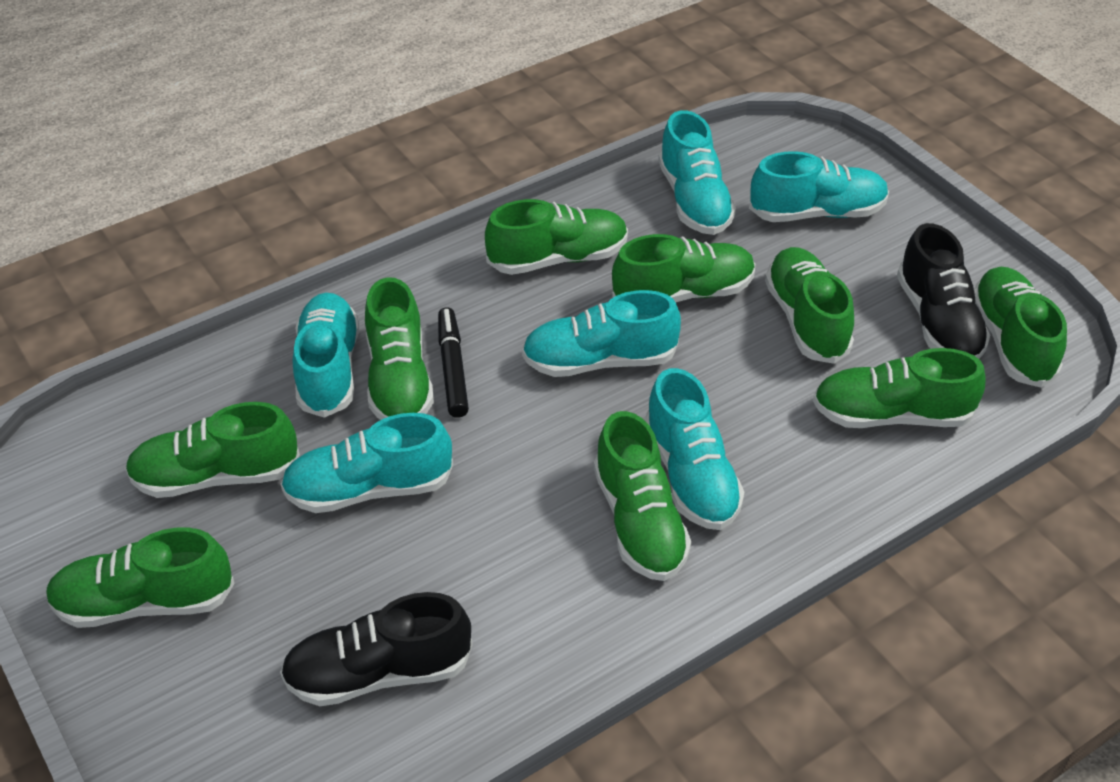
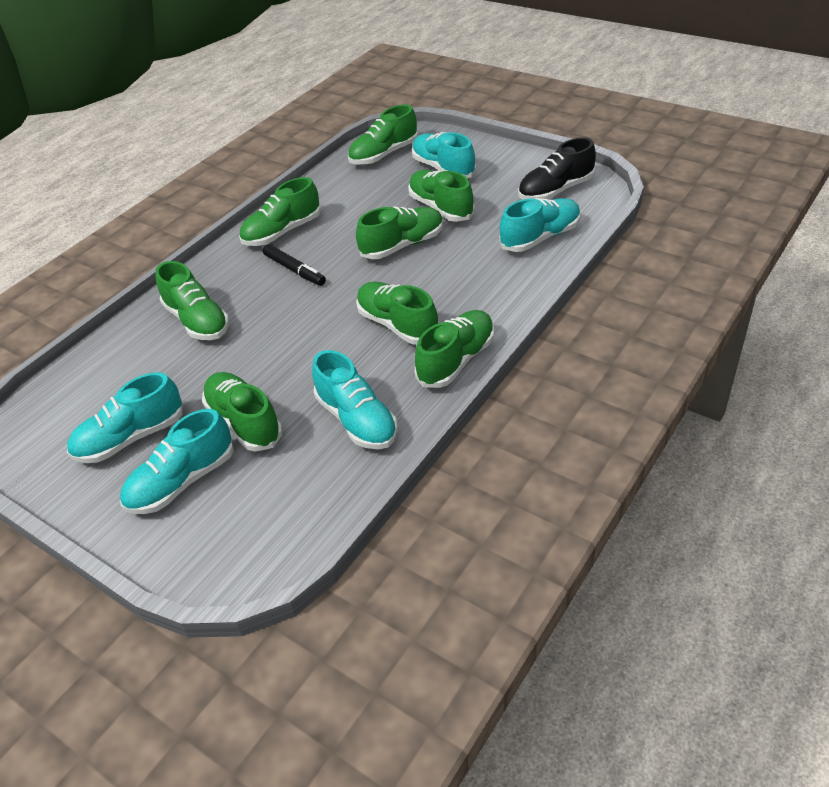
black shoe: [280,592,472,706] [897,223,990,359] = 2 -> [518,137,596,199] = 1
green shoe: [46,527,235,628] [125,402,300,498] [365,277,434,420] [485,199,628,275] [594,411,691,581] [612,234,755,302] [765,247,854,364] [813,348,986,428] [974,267,1067,388] = 9 -> [155,261,229,340] [202,372,283,452] [239,177,321,246] [348,105,418,165] [356,206,444,259] [356,282,438,345] [408,170,475,222] [415,310,495,388] = 8
turquoise shoe: [280,413,453,513] [293,293,359,418] [522,290,681,377] [645,368,744,530] [658,110,736,235] [749,151,889,222] = 6 -> [67,372,183,463] [120,409,234,514] [312,350,398,449] [412,132,476,178] [499,198,581,252] = 5

